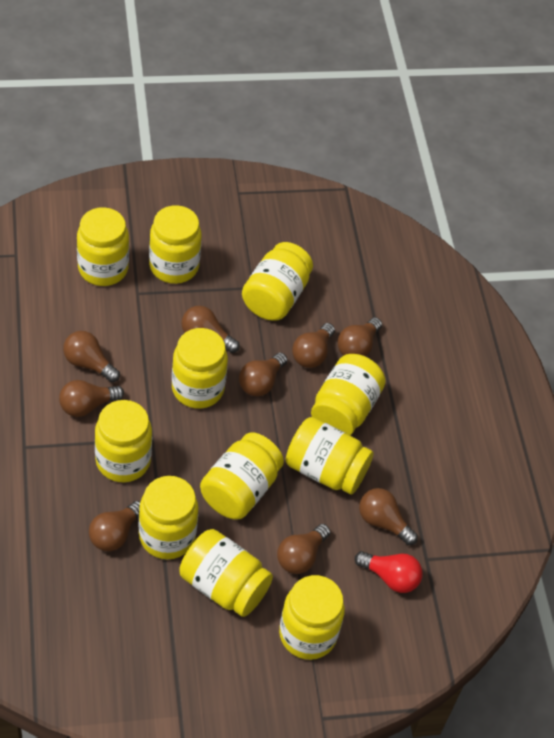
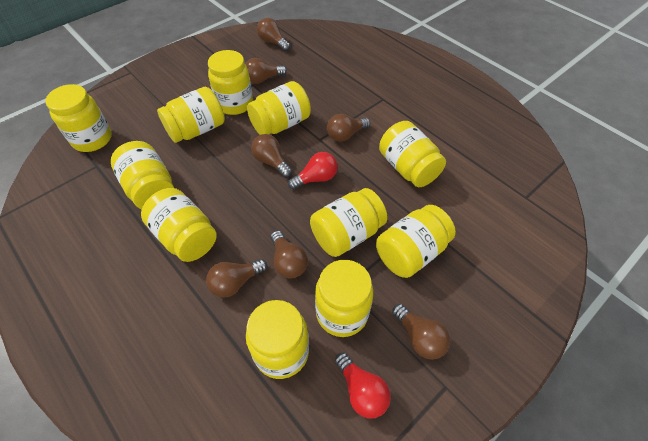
brown light bulb: [59,380,124,417] [63,331,120,382] [89,501,140,551] [181,306,240,353] [239,352,288,397] [277,524,330,574] [292,323,335,368] [338,317,382,357] [359,488,418,545] = 9 -> [206,259,267,298] [245,58,287,84] [251,134,292,178] [257,18,290,51] [271,230,308,279] [327,114,370,142] [392,304,450,360] = 7
red light bulb: [355,551,422,593] = 1 -> [288,152,338,190] [335,353,391,418] = 2

